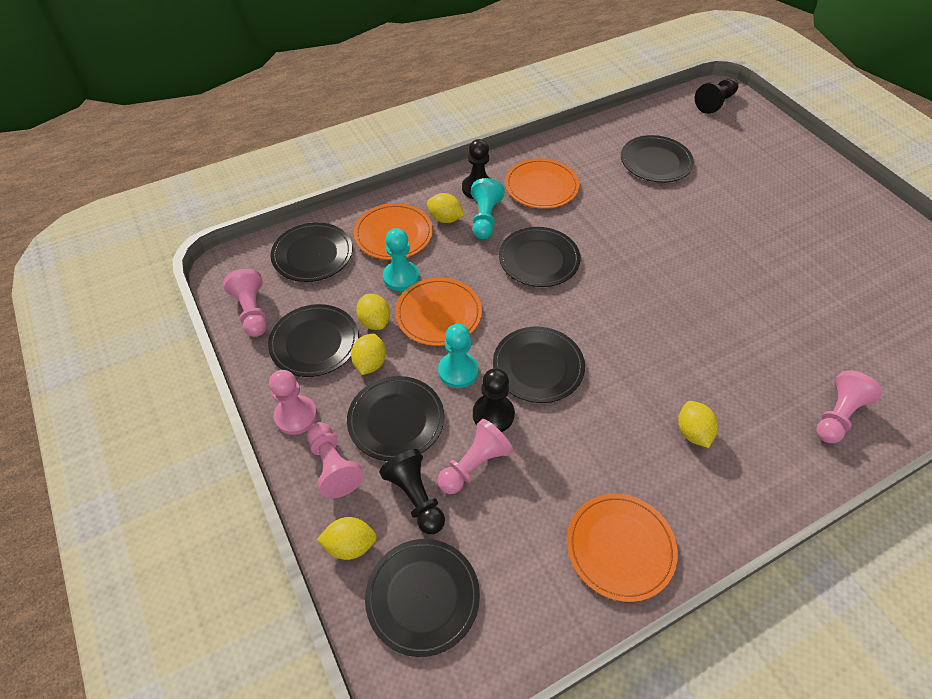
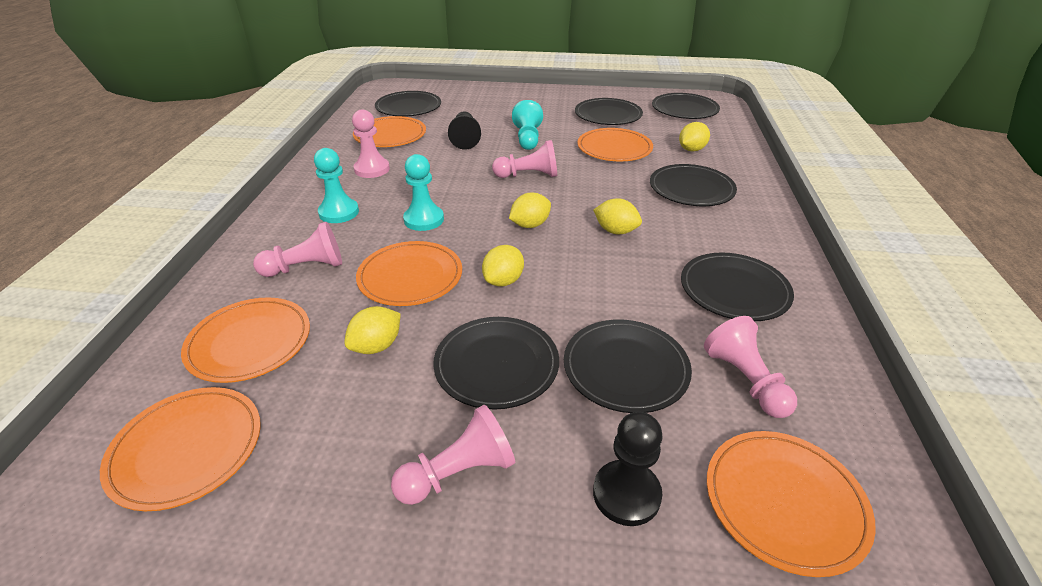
black pawn: [379,449,445,534] [462,139,490,199] [473,368,515,432] [695,78,738,114] = 4 -> [448,111,481,150] [593,412,663,526] = 2
orange plate: [354,203,433,260] [395,278,482,346] [505,158,579,209] [567,494,678,602] = 4 -> [100,387,261,511] [181,298,310,383] [353,116,426,147] [356,241,462,306] [577,128,653,161] [707,431,876,577] = 6

